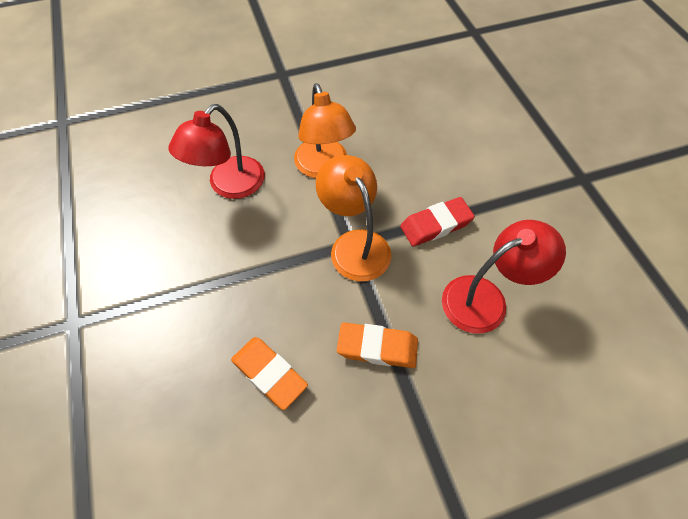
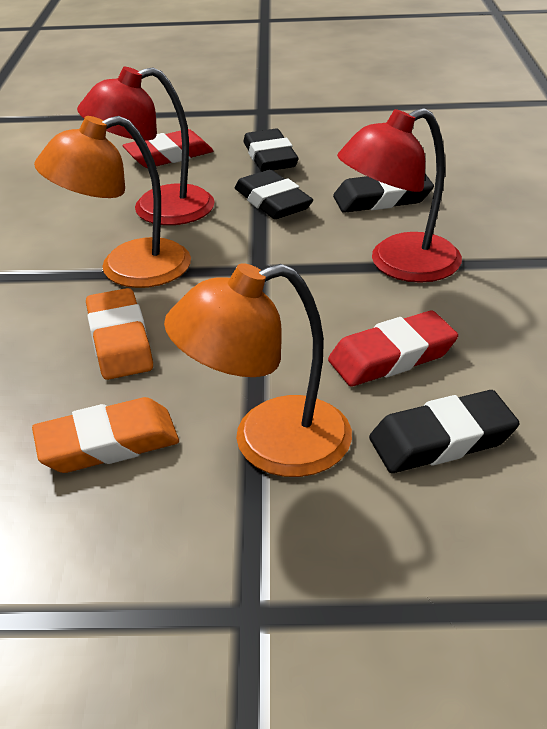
black eraser: none = 0 -> [235,169,313,219] [243,129,298,172] [333,174,434,213] [369,390,519,473] = 4
red eraser: [400,197,475,246] = 1 -> [123,129,213,168] [328,310,458,387] = 2

